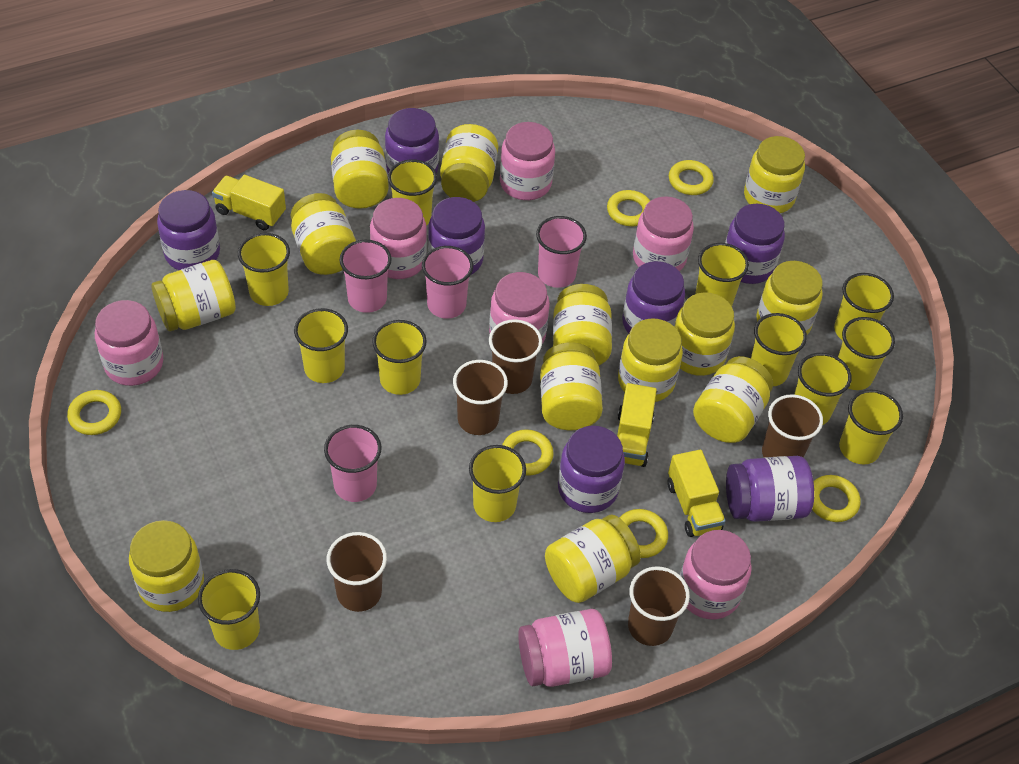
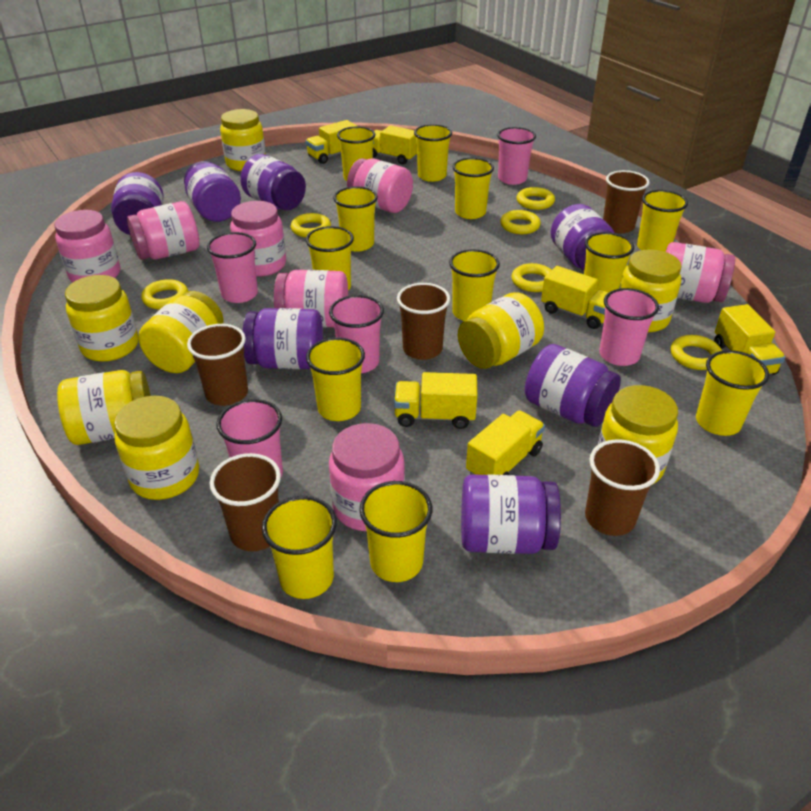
pink cup: [324,425,382,502] [340,240,392,313] [422,246,473,319] [536,216,587,288] = 4 -> [207,232,258,303] [216,399,283,476] [329,295,384,373] [497,127,536,185] [599,288,659,366] = 5
yellow jar: [129,520,204,612] [151,260,236,332] [290,193,356,275] [331,130,389,209] [440,124,498,202] [540,342,603,430] [545,515,641,603] [553,284,612,366] [618,318,683,402] [674,292,735,376] [693,356,773,443] [744,136,805,213] [756,261,823,334] = 13 -> [57,370,151,445] [65,275,139,362] [114,396,199,500] [138,291,224,373] [220,109,266,171] [458,292,544,369] [598,385,678,485] [619,249,681,332] = 8
yellow truck: [212,175,286,230] [617,383,657,467] [667,450,726,537] = 3 -> [306,120,357,164] [373,125,417,165] [394,372,477,429] [466,410,545,475] [541,266,609,329] [714,304,785,375] = 6

